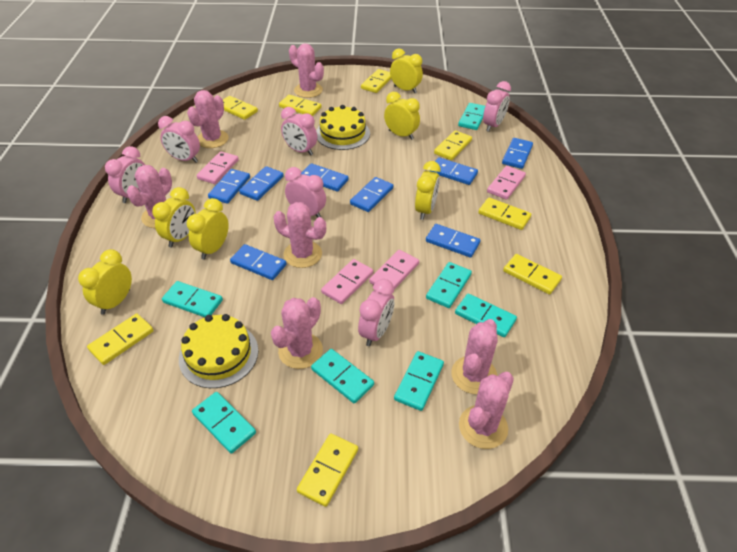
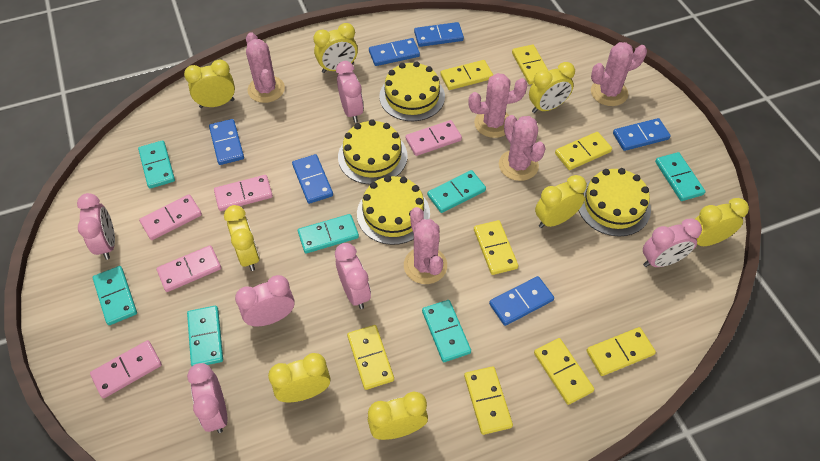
blue domino: [208,169,250,204] [230,244,287,280] [239,166,284,201] [300,163,349,192] [350,177,393,212] [426,224,480,258] [429,157,478,185] [502,138,533,169] = 8 -> [209,119,244,165] [292,154,333,204] [369,38,420,66] [414,22,464,47] [489,276,554,326] [613,118,671,151] = 6
pink cactus: [127,165,172,228] [187,90,228,148] [271,297,323,369] [273,202,326,268] [289,44,324,98] [451,319,498,394] [459,372,514,449] = 7 -> [246,32,285,103] [404,207,447,284] [468,73,527,138] [499,115,546,181] [591,42,647,106] = 5
pink domino: [197,151,239,184] [321,259,373,304] [369,250,419,289] [487,166,526,200] = 4 -> [90,340,162,398] [139,194,202,240] [157,245,221,292] [214,175,273,211] [406,120,462,156] = 5
yellow cake: [179,314,258,388] [316,105,370,150] = 2 -> [338,119,408,185] [357,175,430,245] [379,61,445,121] [579,168,651,237] = 4
yellow clock: [78,249,132,315] [152,187,196,247] [187,198,229,259] [384,92,420,140] [390,48,423,93] [415,161,440,220] = 6 -> [184,59,235,108] [224,205,259,271] [268,353,330,402] [313,23,358,73] [368,391,428,440] [529,62,575,113] [535,175,587,228] [695,198,749,246] = 8

